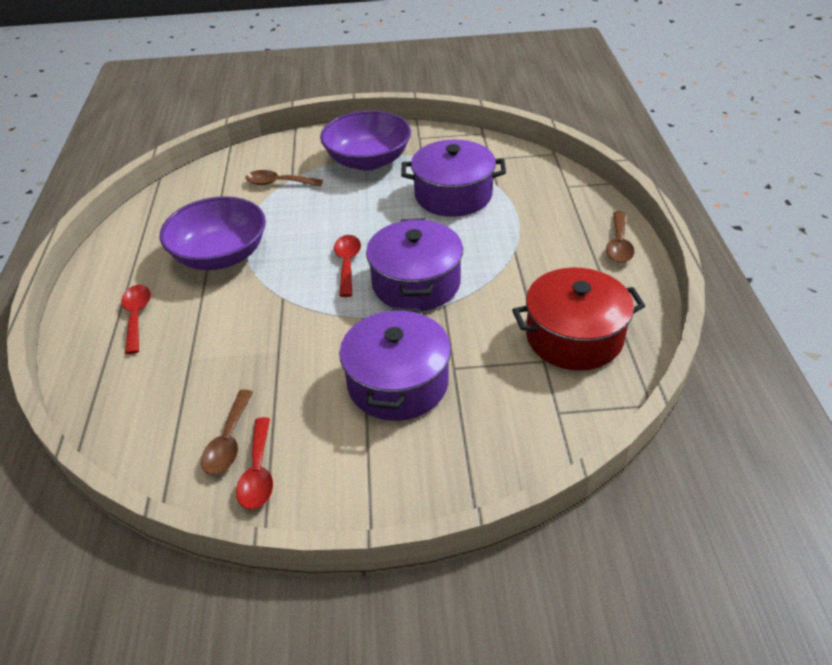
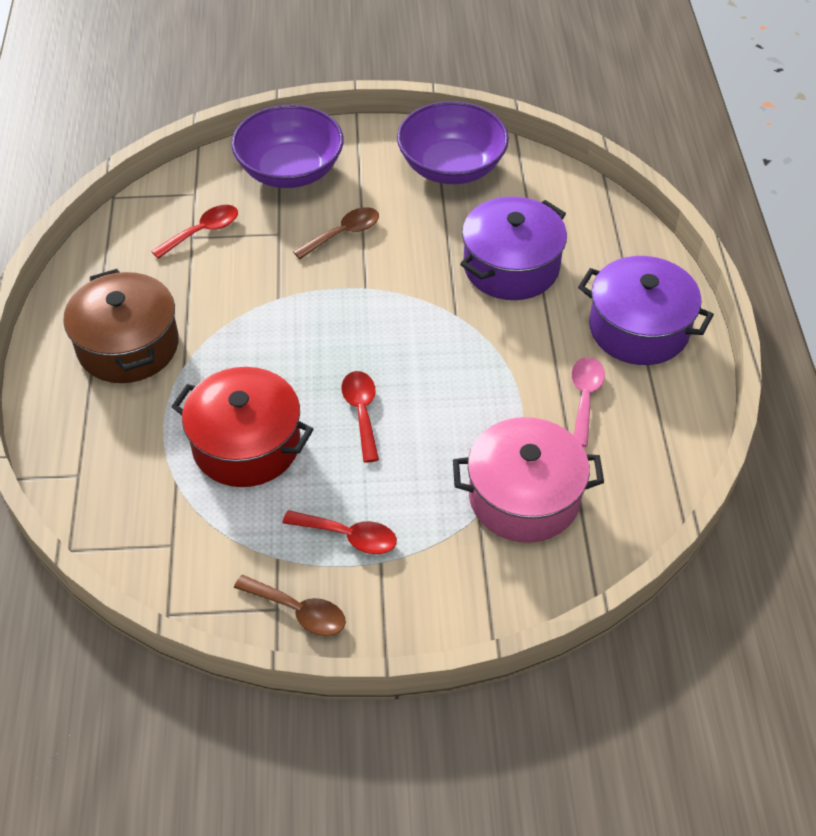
brown pot: none = 0 -> [63,269,179,383] = 1
brown spoon: [201,390,253,475] [245,170,323,187] [606,211,635,263] = 3 -> [234,575,346,636] [293,207,379,259] = 2
pink pot: none = 0 -> [453,417,604,543] = 1
pink spoon: none = 0 -> [571,357,605,447] = 1
purple pot: [339,307,451,421] [366,218,463,311] [401,140,506,217] = 3 -> [460,196,567,300] [578,256,714,365] = 2

